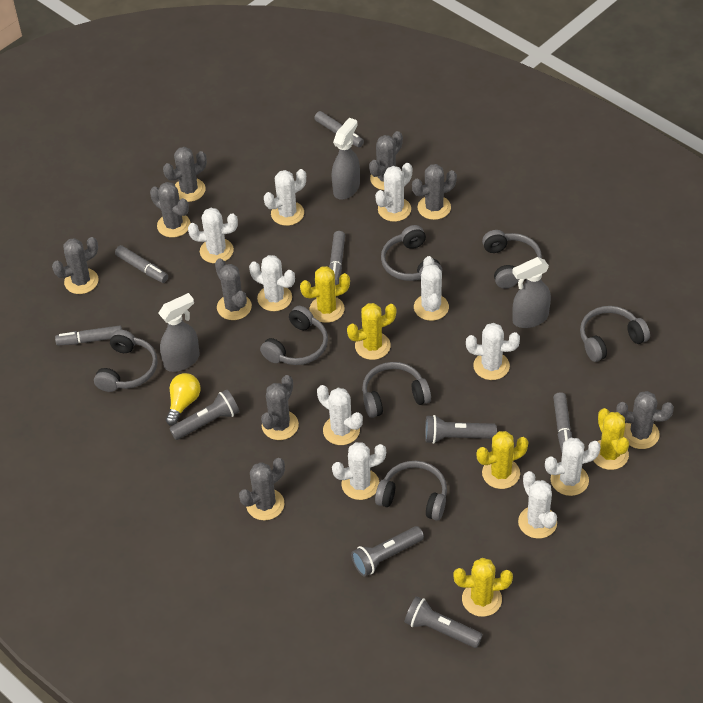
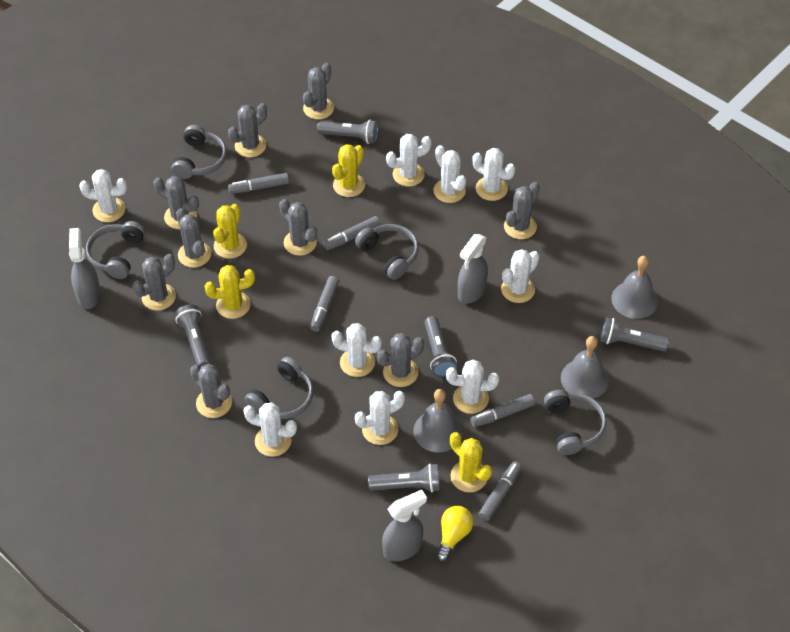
grey bell: none = 0 -> [414,389,463,452] [561,336,609,399] [611,256,658,319] = 3
grey flashlight: [169,389,239,440] [351,526,424,577] [405,596,483,648] [425,415,497,444] = 4 -> [175,304,211,367] [317,120,378,144] [368,464,440,492] [425,316,457,377] [600,317,669,352] = 5
grey headphones: [94,330,158,392] [260,306,328,365] [362,362,431,418] [375,461,447,521] [381,225,442,281] [482,230,542,289] [580,306,650,362] = 7 -> [86,221,145,279] [171,125,227,179] [244,357,314,419] [355,224,419,280] [544,390,607,455] = 5
white cactus: [188,208,238,263] [249,255,295,311] [264,169,306,226] [317,385,363,445] [332,442,386,500] [375,163,412,222] [414,256,449,321] [466,323,520,380] [518,471,557,539] [545,438,601,496] = 10 -> [79,169,127,222] [243,402,297,457] [331,323,382,377] [355,391,405,445] [386,134,432,186] [433,145,466,203] [446,360,499,414] [472,148,515,201] [501,249,539,303] = 9
yellow cactus: [300,266,350,323] [347,303,396,360] [453,558,513,617] [477,431,529,489] [593,408,629,470] = 5 -> [205,265,255,319] [213,204,247,259] [332,144,365,197] [450,432,492,492] = 4

